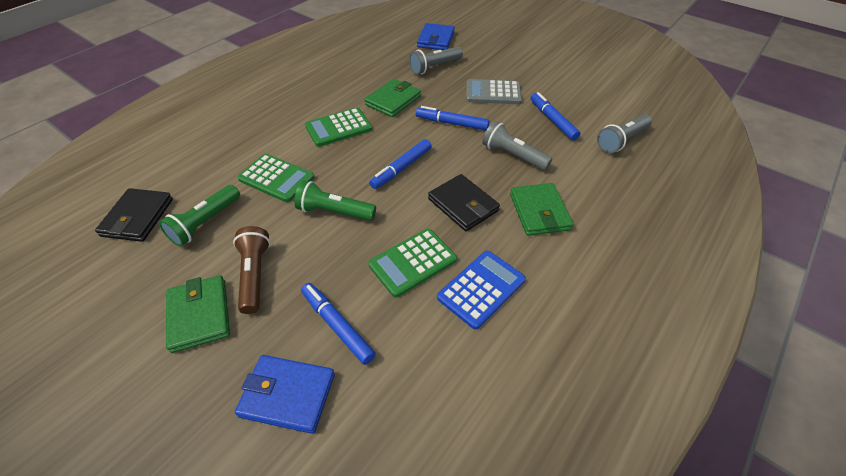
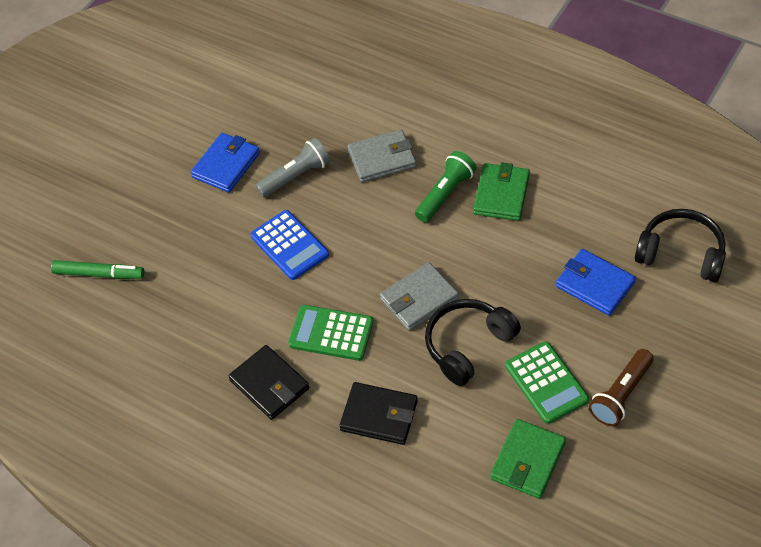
black headphones: none = 0 -> [425,299,521,386] [635,209,726,282] = 2
blue marker: [301,283,376,365] [369,139,432,189] [416,106,489,130] [530,92,581,141] = 4 -> none = 0
green calculator: [238,154,315,202] [305,108,372,147] [368,229,457,298] = 3 -> [288,305,374,361] [505,341,589,424] = 2
green flashlight: [159,185,240,247] [294,181,376,221] = 2 -> [415,151,477,223] = 1
green marker: none = 0 -> [51,260,144,279] = 1
green wallet: [166,275,230,353] [364,79,421,117] [510,183,574,236] = 3 -> [473,162,530,221] [490,419,566,499] = 2
grey calculator: [466,79,522,104] = 1 -> none = 0
grey flashlight: [409,47,463,75] [482,121,552,170] [597,114,652,153] = 3 -> [255,138,330,198] = 1
grey wallet: none = 0 -> [348,129,416,182] [380,262,459,331] = 2

